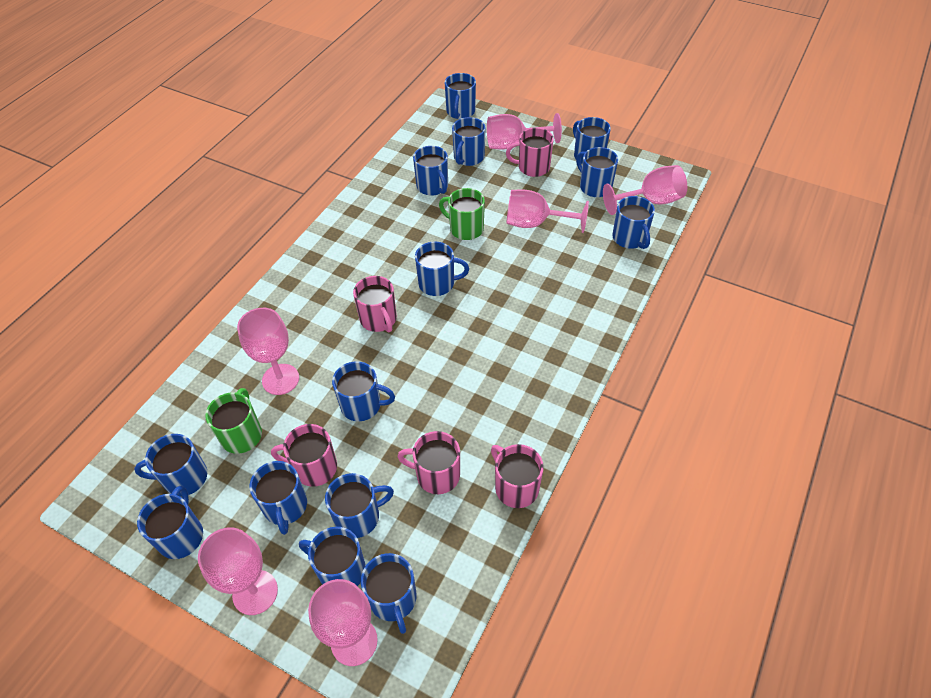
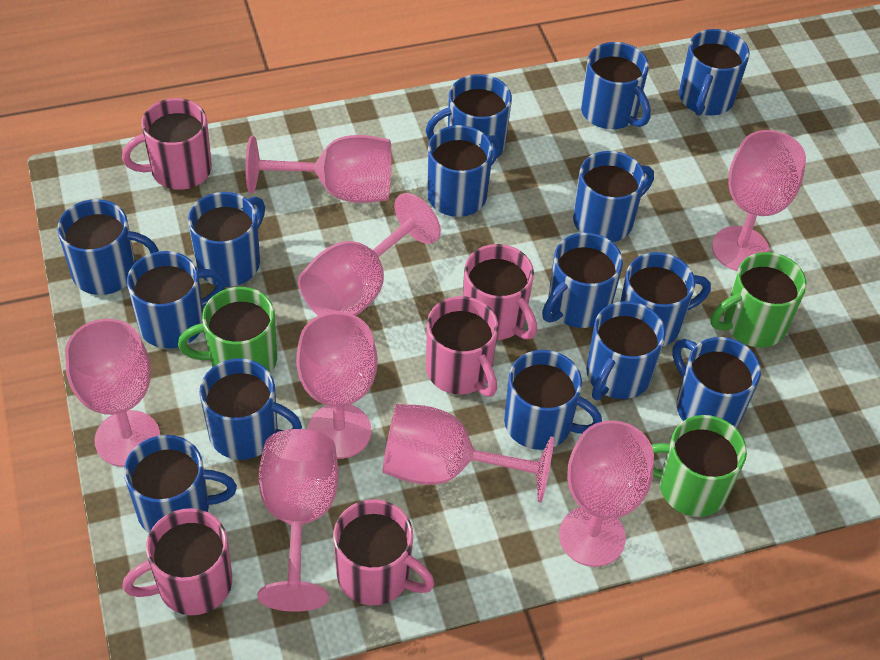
blue mug: [134,434,207,496] [137,486,203,559] [249,461,307,535] [299,527,366,586] [325,473,394,538] [332,361,395,421] [361,553,417,634] [413,146,448,196] [415,241,469,296] [445,73,476,119] [452,117,486,166] [573,117,611,164] [576,147,618,197] [612,196,655,249] = 14 -> [57,199,159,295] [124,435,237,533] [127,251,225,349] [188,192,265,287] [199,359,302,460] [425,74,512,158] [427,125,501,217] [504,350,602,450] [542,233,623,328] [573,151,654,242] [581,42,651,129] [586,301,666,400] [620,252,711,346] [672,337,761,428] [679,29,750,116] = 15
green mug: [205,388,262,454] [439,188,485,240] = 2 -> [178,287,277,373] [652,415,747,517] [711,252,806,348] = 3
pink goblet: [198,527,278,615] [237,308,299,395] [308,579,378,666] [487,113,562,150] [506,190,589,233] [603,165,687,215] = 6 -> [65,319,160,467] [245,135,391,203] [257,429,338,612] [296,312,377,459] [298,193,441,316] [383,404,554,502] [559,420,654,567] [712,130,806,271] = 8

